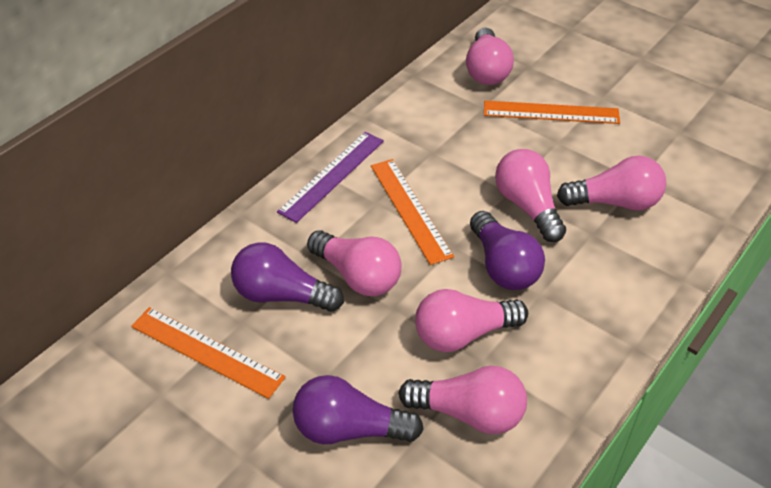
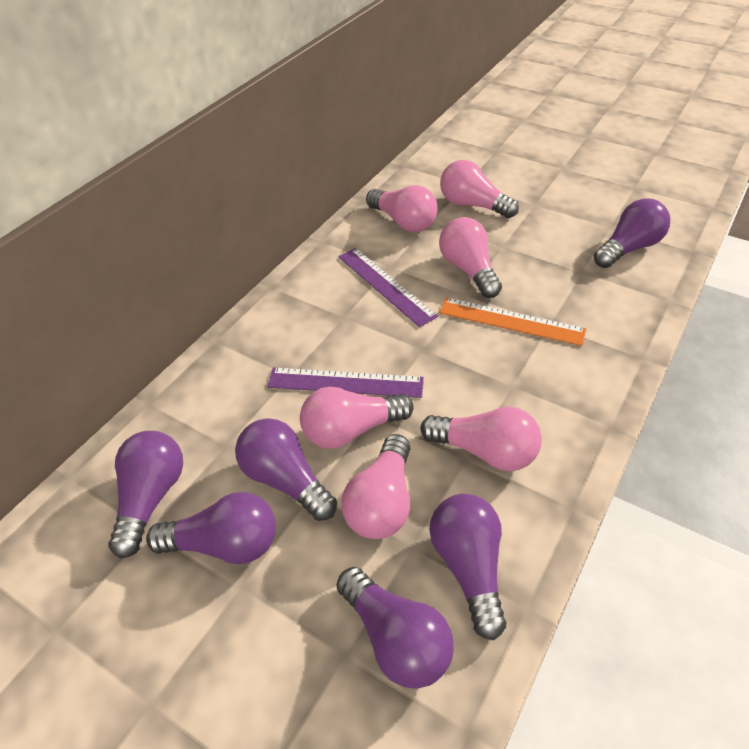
orange ruler: [131,307,286,399] [371,159,454,265] [484,101,620,124] = 3 -> [439,297,586,346] = 1
purple light bulb: [231,242,344,312] [293,375,424,444] [470,211,545,290] = 3 -> [108,431,183,558] [146,492,276,564] [235,418,337,521] [337,567,454,689] [430,494,506,640] [594,198,670,268] = 6
purple ruler: [277,132,384,223] = 1 -> [267,367,424,398] [338,248,438,327] = 2

